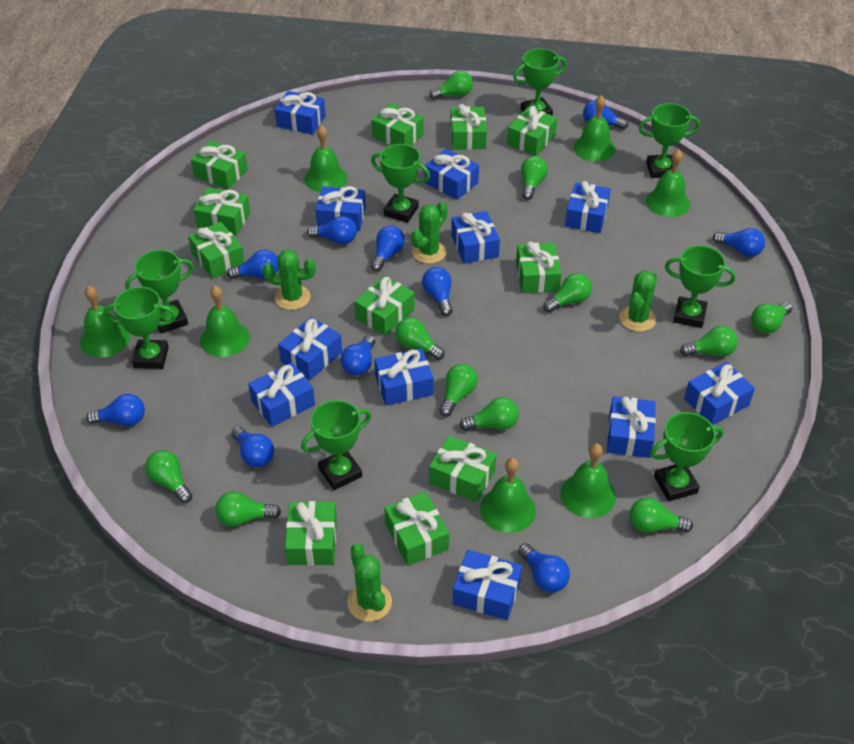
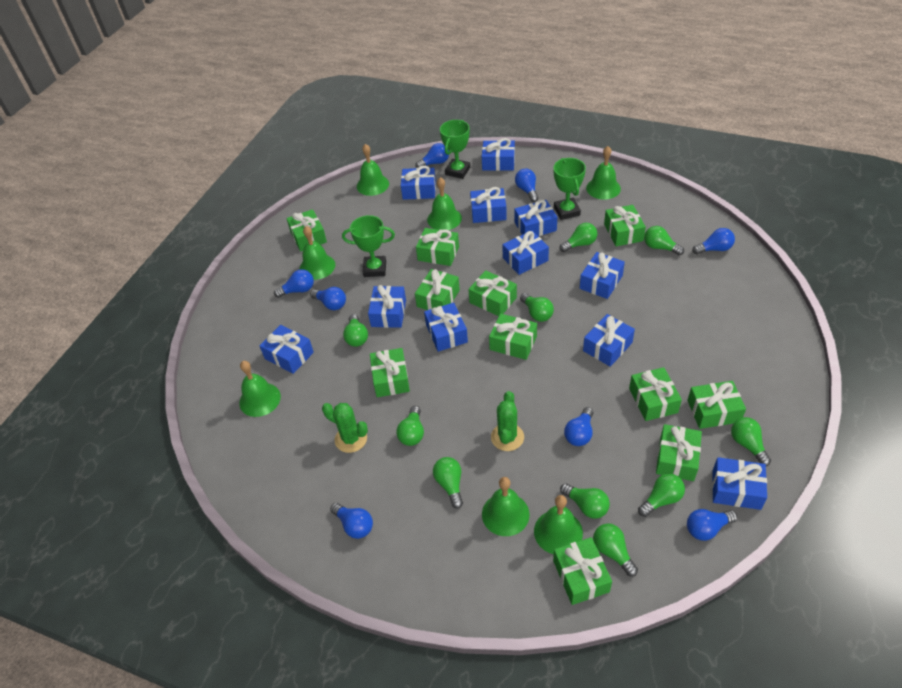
blue light bulb: [86,394,145,426] [227,250,279,279] [231,426,274,467] [307,216,357,245] [340,335,375,376] [371,226,405,272] [422,267,453,316] [518,543,570,592] [583,100,628,130] [713,228,765,257] = 10 -> [274,269,314,298] [310,287,346,310] [330,503,373,539] [415,143,449,168] [515,169,538,202] [564,407,594,446] [687,509,737,541] [692,228,735,255] = 8
green cactus: [263,249,316,310] [347,543,392,622] [411,201,447,264] [620,271,657,332] = 4 -> [322,403,368,453] [491,391,524,451] = 2
green light bulb: [145,450,192,503] [215,491,281,527] [395,317,445,360] [429,71,473,100] [439,364,478,417] [460,397,519,431] [521,156,548,200] [543,273,592,313] [630,497,693,533] [680,326,738,357] [751,302,792,334] = 11 -> [343,314,368,347] [396,406,424,446] [433,457,463,509] [520,293,554,322] [559,223,597,252] [560,483,610,519] [593,523,638,577] [638,473,685,517] [644,226,684,255] [731,417,771,466] = 10
green trophy: [104,287,176,369] [125,250,194,334] [301,400,371,490] [371,144,430,223] [513,48,567,116] [638,103,700,178] [650,412,723,501] [665,245,736,328] = 8 -> [342,215,395,277] [440,120,470,179] [554,158,586,220] = 3

